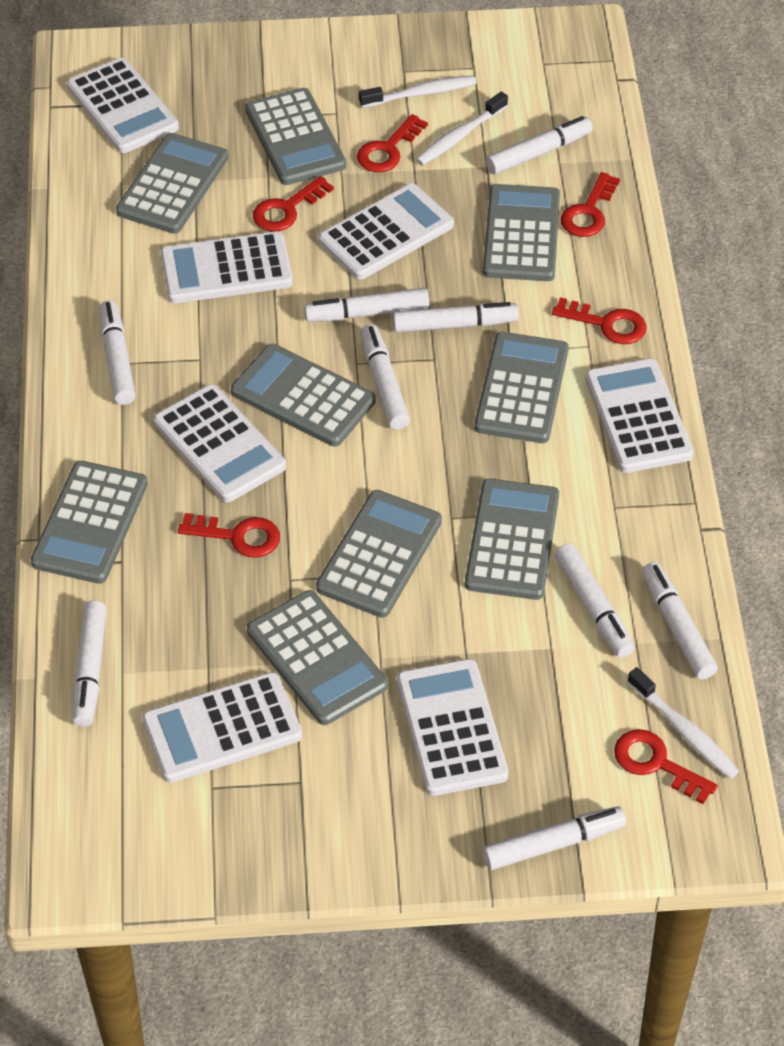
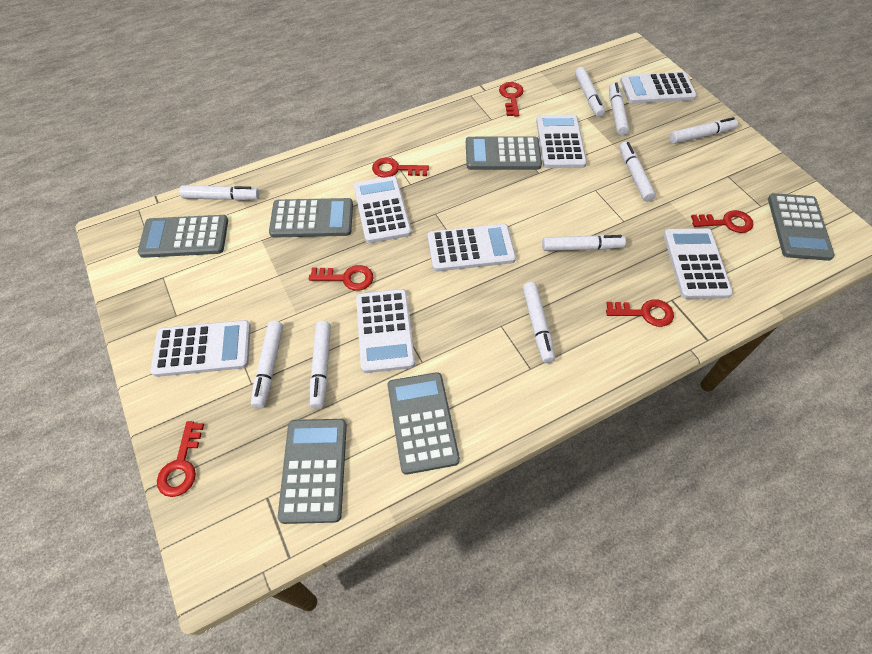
grey calculator: [31,461,148,584] [116,133,228,234] [231,344,376,447] [245,88,346,185] [247,590,388,725] [316,490,442,618] [465,479,559,600] [474,332,569,443] [483,184,560,281] = 9 -> [138,215,228,258] [269,198,353,238] [278,419,347,524] [387,372,460,475] [466,136,542,170] [768,193,835,261] = 6
white toothbrush: [359,75,477,108] [415,92,508,166] [627,667,739,779] = 3 -> none = 0

